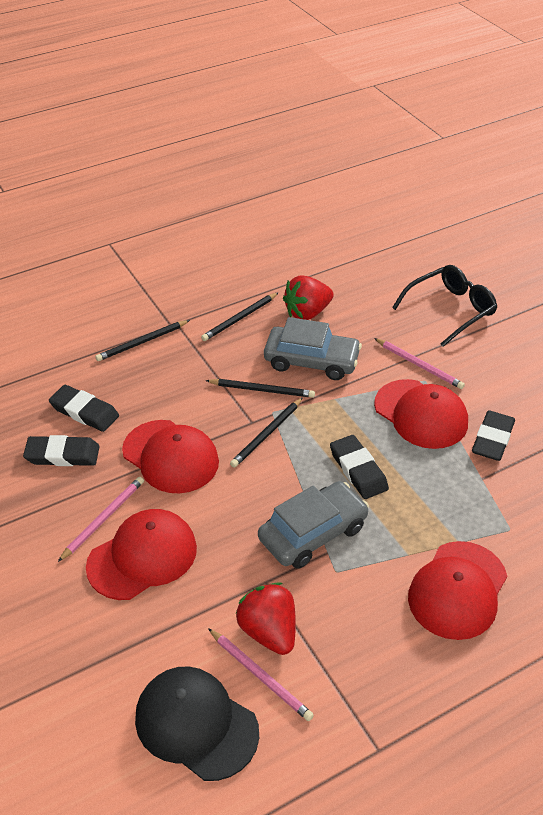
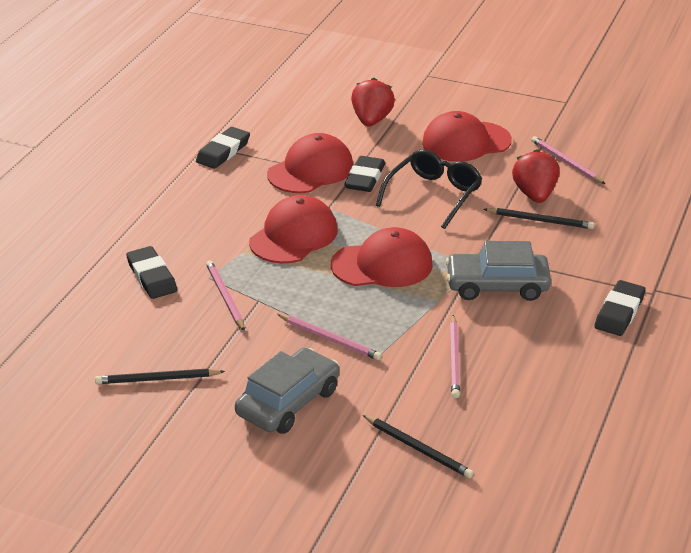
black cap: [135,666,259,781] = 1 -> none = 0
black pencil: [95,320,190,361] [201,292,279,341] [205,379,315,398] [230,397,303,468] = 4 -> [95,368,225,384] [363,415,474,478] [484,208,594,229] = 3
pink pencil: [58,477,144,562] [208,628,314,721] [374,338,465,389] = 3 -> [206,260,245,331] [277,314,382,360] [450,315,460,398] [531,136,605,184] = 4

